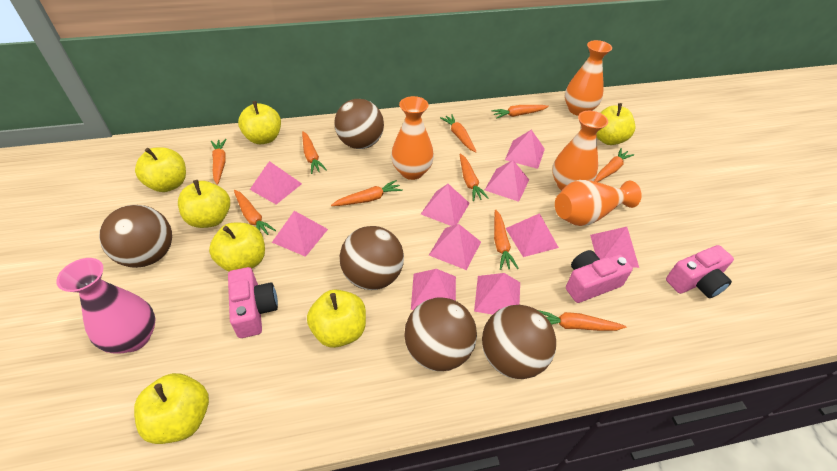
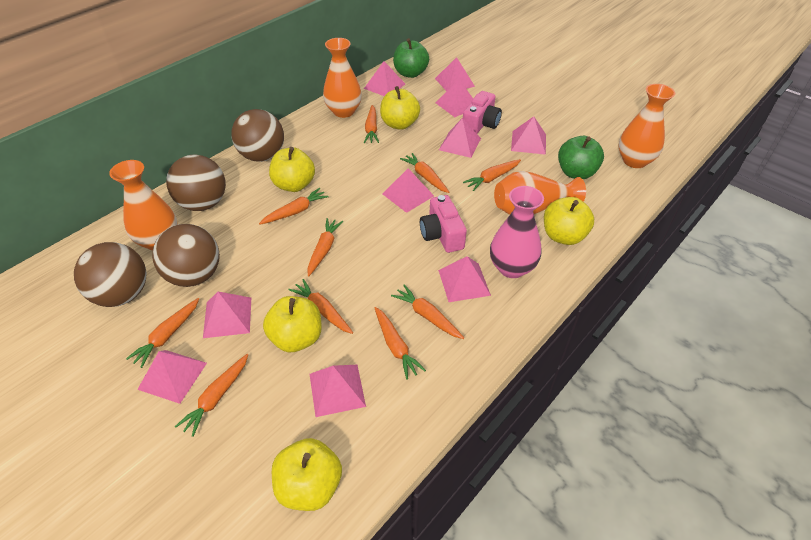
brown ball: [99,205,172,268] [335,99,384,149] [340,226,404,290] [404,297,477,371] [482,305,556,379] = 5 -> [74,242,147,307] [152,224,220,287] [166,155,226,211] [231,109,284,162] = 4
green apple: none = 0 -> [393,38,429,78] [558,136,604,179] = 2
pink camera: [228,267,278,338] [566,250,633,303] [666,245,734,298] = 3 -> [420,195,467,253] [463,91,502,134] = 2
yellow apple: [134,373,209,444] [135,147,186,192] [178,180,230,228] [209,223,265,272] [238,101,281,144] [307,289,366,348] [596,103,635,145] = 7 -> [263,296,322,352] [269,147,315,192] [272,438,342,511] [380,86,420,130] [544,197,594,245] = 5

